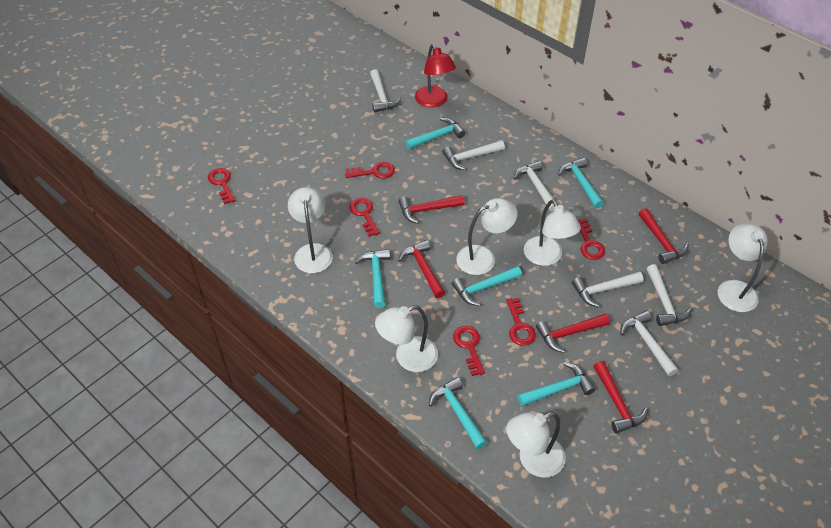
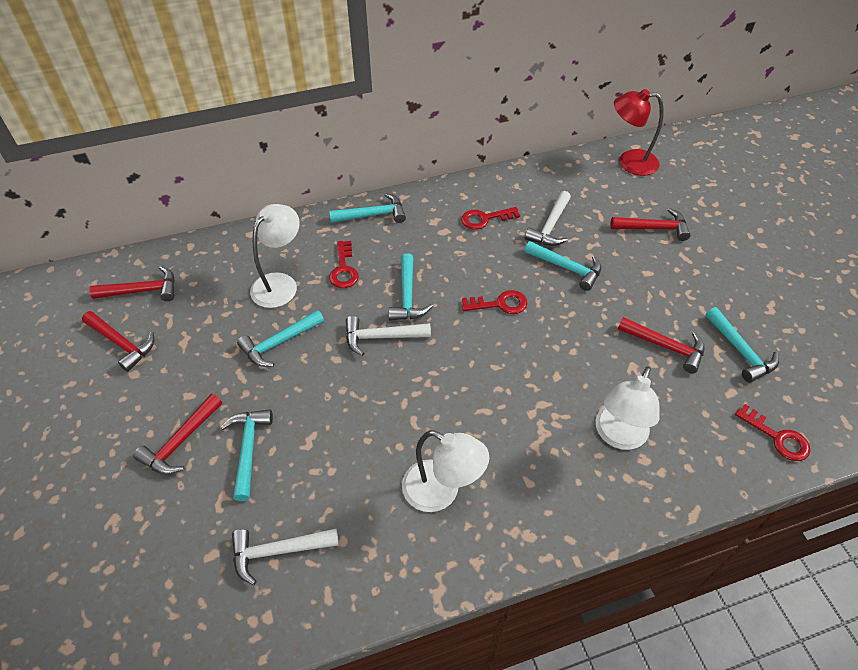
red key: [208,168,236,204] [345,162,395,179] [349,198,380,237] [453,326,485,376] [506,298,536,346] [577,219,605,260] = 6 -> [329,241,359,288] [461,207,520,230] [462,290,527,314] [735,404,810,461] = 4
white hammer: [370,69,402,112] [442,140,505,170] [514,161,555,212] [572,272,643,307] [620,311,678,376] [646,264,692,326] = 6 -> [232,529,339,585] [346,316,431,356] [525,191,571,246] = 3
white lamp: [288,187,333,273] [375,305,438,372] [456,198,517,275] [507,412,566,478] [524,200,581,266] [718,223,768,312] = 6 -> [250,204,300,308] [402,430,489,512] [596,366,660,450] = 3

